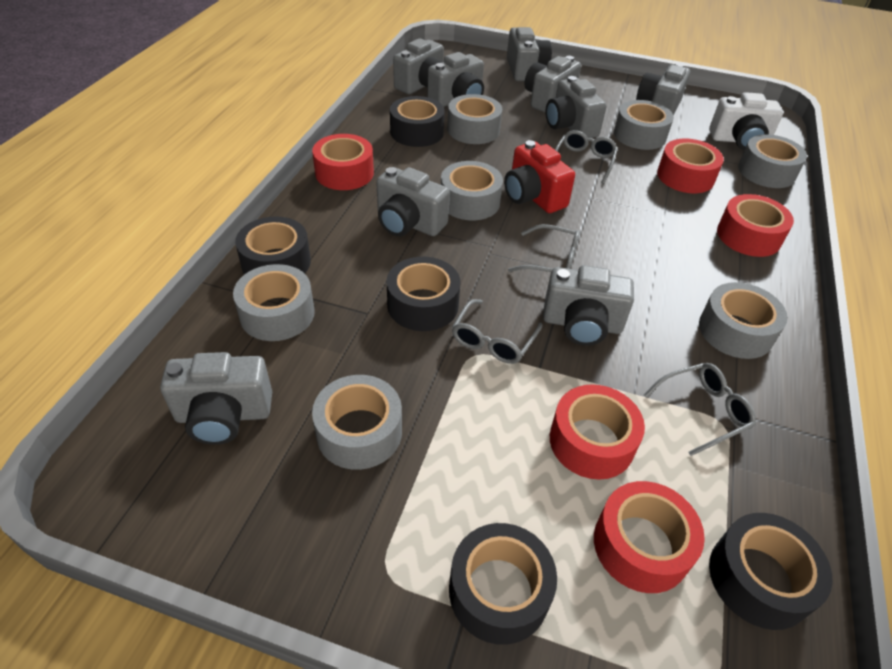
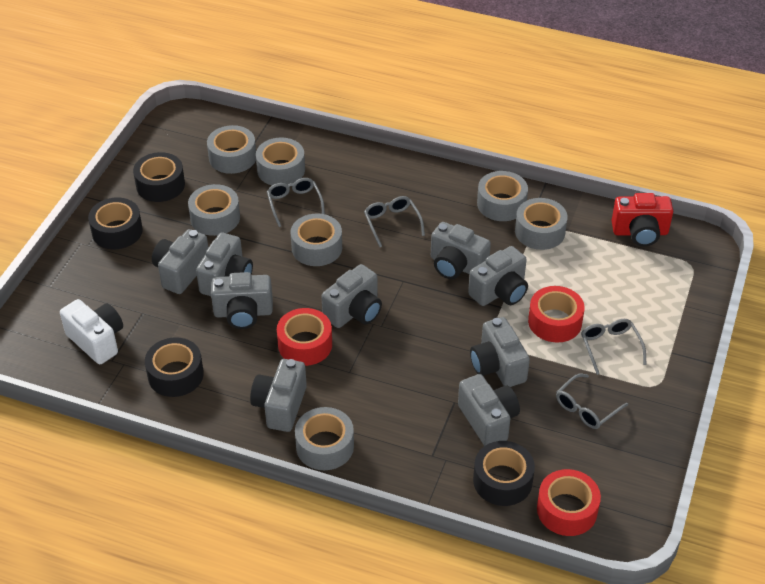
black tape: [235,217,311,275] [387,257,461,331] [390,96,445,147] [449,523,557,645] [709,513,833,630] = 5 -> [88,198,143,249] [133,152,185,202] [145,337,204,397] [473,441,535,506] = 4
red tape: [312,134,374,190] [550,384,645,480] [594,481,705,593] [657,139,724,193] [717,194,794,257] = 5 -> [277,308,332,366] [528,286,585,342] [537,469,601,536] = 3

